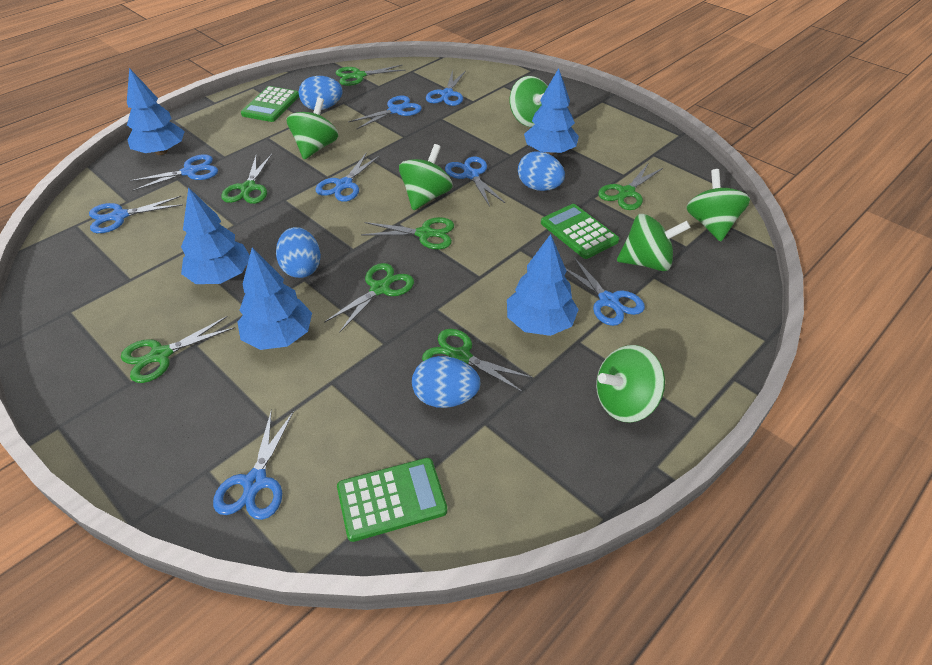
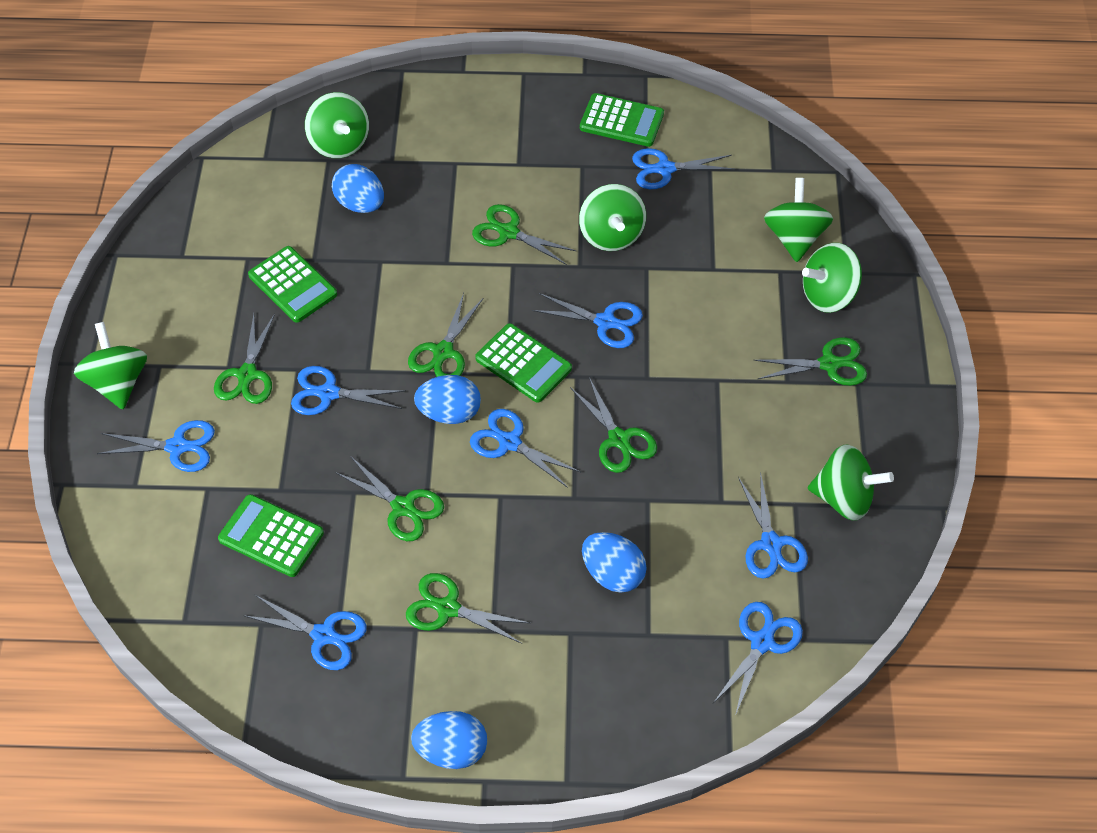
blue tree: [127,68,185,155] [181,187,250,284] [237,248,312,350] [507,234,579,336] [524,68,579,155] = 5 -> none = 0
green calculator: [241,86,299,122] [337,458,448,542] [541,204,619,259] = 3 -> [218,494,324,577] [248,246,337,323] [475,323,572,403] [580,93,664,147] = 4

